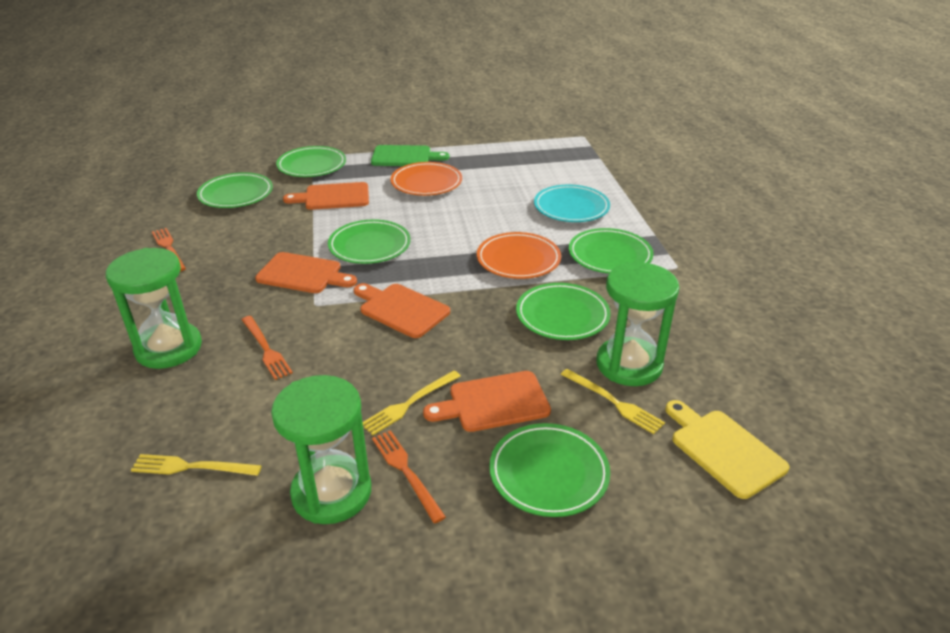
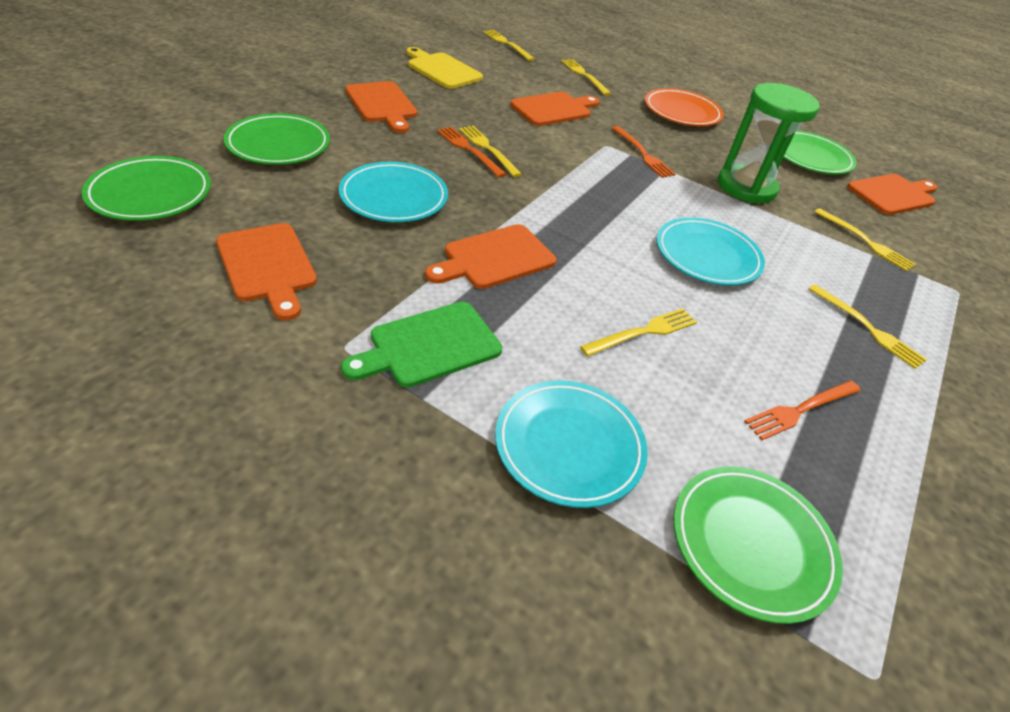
green hourglass: [106,248,202,369] [271,375,371,524] [597,262,679,386] = 3 -> [718,83,820,203] = 1
green plate: [197,172,273,208] [276,146,346,177] [328,219,411,264] [489,423,610,517] [516,283,611,340] [569,228,654,274] = 6 -> [82,156,211,221] [224,113,330,165] [673,466,843,624] [783,131,857,174] = 4
orange cutting board: [255,252,357,293] [283,182,369,210] [354,283,450,338] [423,371,551,432] = 4 -> [216,223,317,320] [345,81,417,133] [425,224,557,289] [510,92,600,126] [847,174,937,215] = 5
orange plate: [391,162,462,196] [477,232,561,279] = 2 -> [645,88,724,126] = 1
turquoise plate: [534,184,610,222] = 1 -> [339,162,448,222] [495,380,648,508] [657,217,765,286] = 3
yellow fork: [131,454,262,476] [362,370,461,435] [561,369,665,434] = 3 -> [459,126,522,177] [483,30,535,61] [561,59,611,95] [580,308,697,356] [809,284,927,369] [814,208,916,271] = 6

